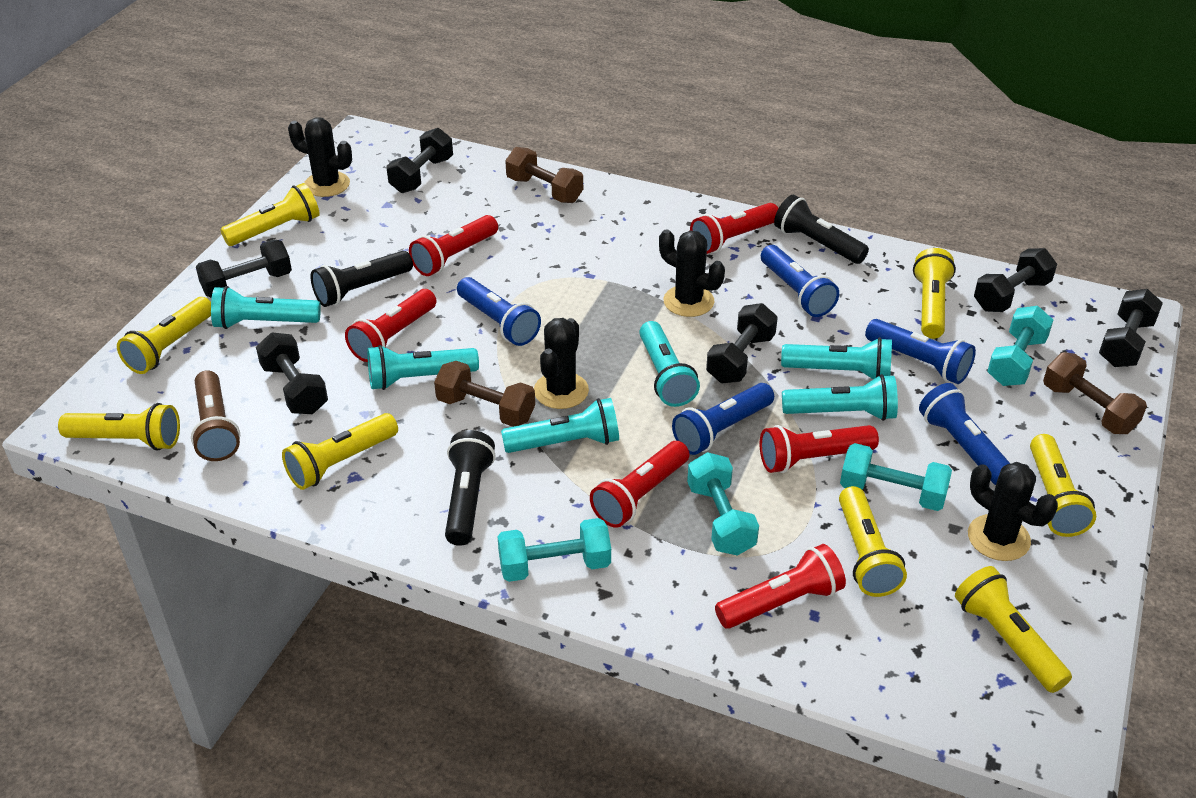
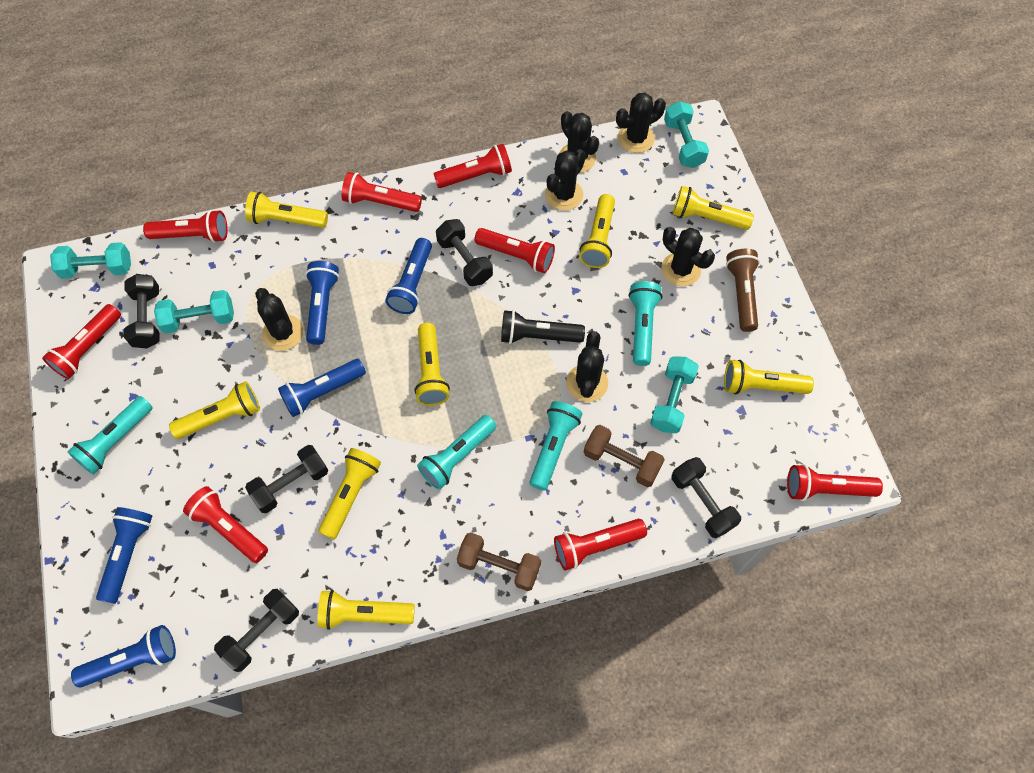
black cactus: [288,117,352,197] [534,318,589,409] [659,229,725,317] [968,462,1058,561] = 4 -> [255,288,303,351] [545,149,586,210] [559,111,599,173] [566,331,608,402] [616,93,666,153] [661,227,715,286] = 6
black dumbbell: [196,240,292,298] [256,332,328,414] [386,128,453,193] [706,303,778,383] [974,248,1057,312] [1099,289,1163,367] = 6 -> [124,274,159,348] [214,589,299,672] [245,445,328,513] [436,219,493,286] [671,457,741,538] = 5
black flashlight: [311,251,413,307] [445,430,496,546] [774,195,869,264] = 3 -> [501,310,585,344] = 1
brown dumbbell: [434,361,535,427] [505,147,583,203] [1043,352,1147,434] = 3 -> [457,532,541,591] [584,425,665,487] = 2
red flashlight: [345,289,437,362] [409,215,498,276] [590,441,690,528] [690,203,779,254] [715,544,846,629] [760,425,879,473] = 6 -> [42,304,121,379] [143,210,228,243] [183,486,268,563] [342,172,422,212] [434,144,512,188] [474,228,555,273] [554,519,647,571] [787,464,883,501] = 8
turquoise flashlight: [211,286,321,329] [367,345,479,390] [501,398,619,453] [639,321,700,407] [781,337,892,379] [782,374,898,421] = 6 -> [67,396,153,475] [417,415,496,490] [529,401,582,491] [629,281,662,366] = 4

